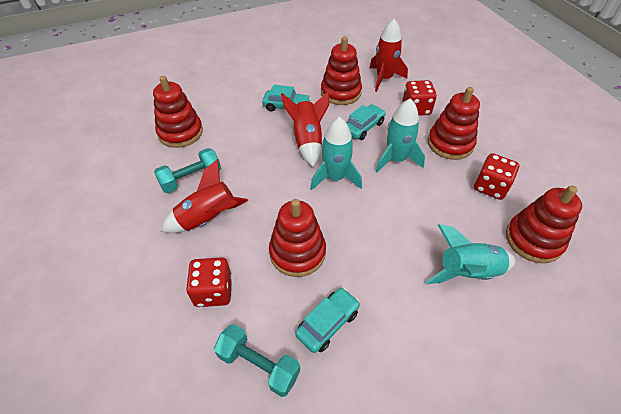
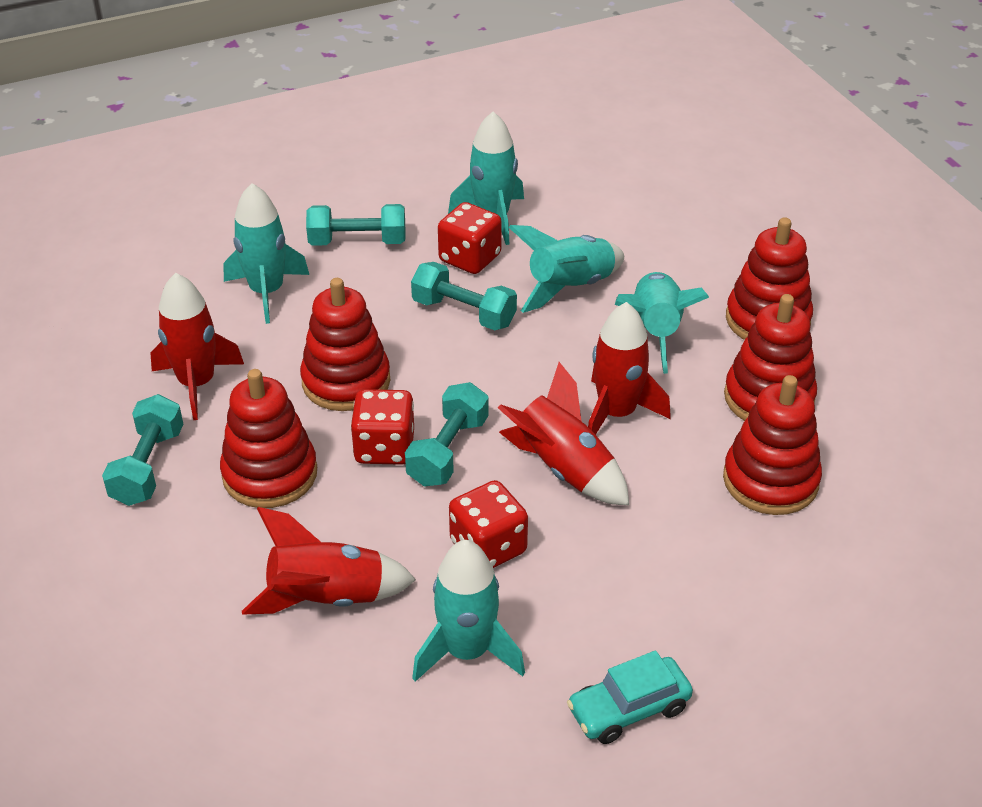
red rocket: [161,159,248,233] [281,92,329,167] [369,19,408,92] = 3 -> [150,273,244,420] [242,507,416,615] [498,362,629,505] [588,302,671,435] = 4
turquoise car: [262,84,311,112] [295,287,360,353] [346,104,386,140] = 3 -> [567,650,693,744] = 1
turquoise dumbbell: [154,148,221,193] [214,324,300,397] = 2 -> [102,394,183,506] [306,204,405,246] [405,382,489,487] [411,262,517,330] = 4
turquoise rocket: [310,117,362,190] [375,98,425,173] [425,224,516,284] = 3 -> [223,183,309,324] [412,540,525,682] [448,112,524,245] [508,225,624,313] [615,272,709,374] = 5

